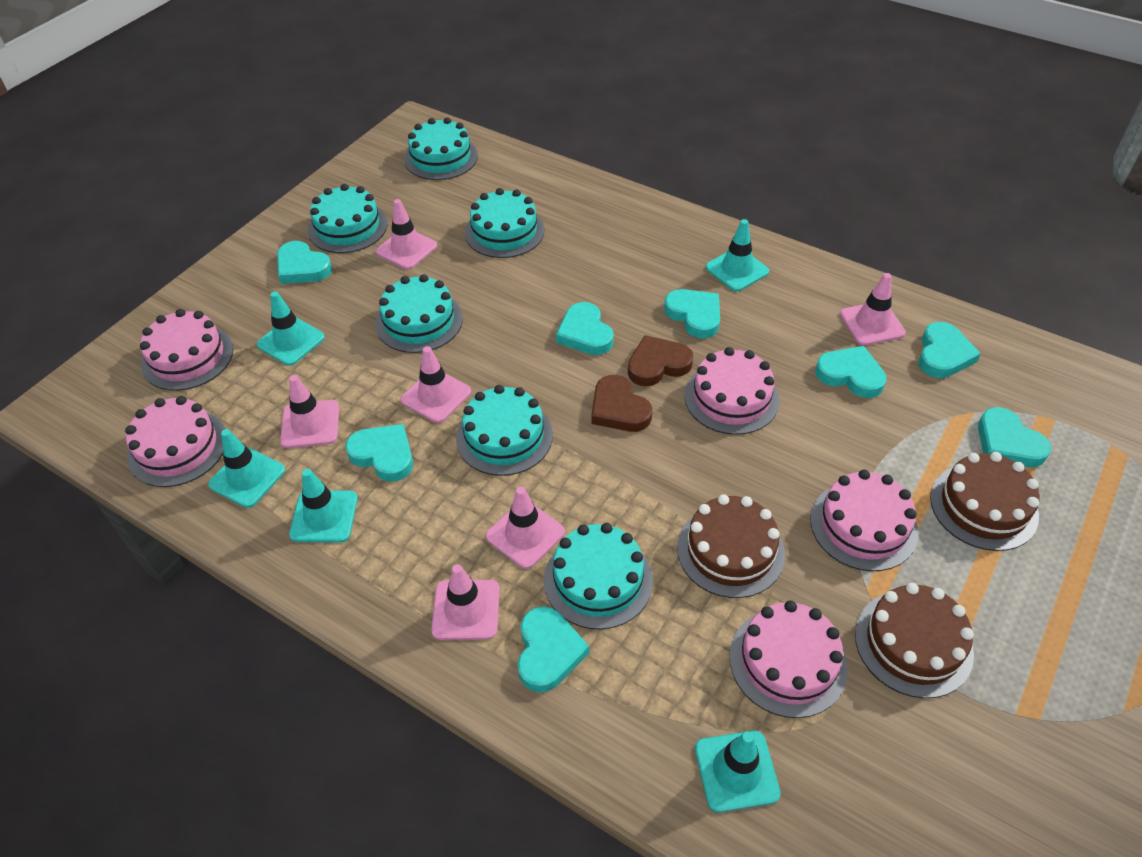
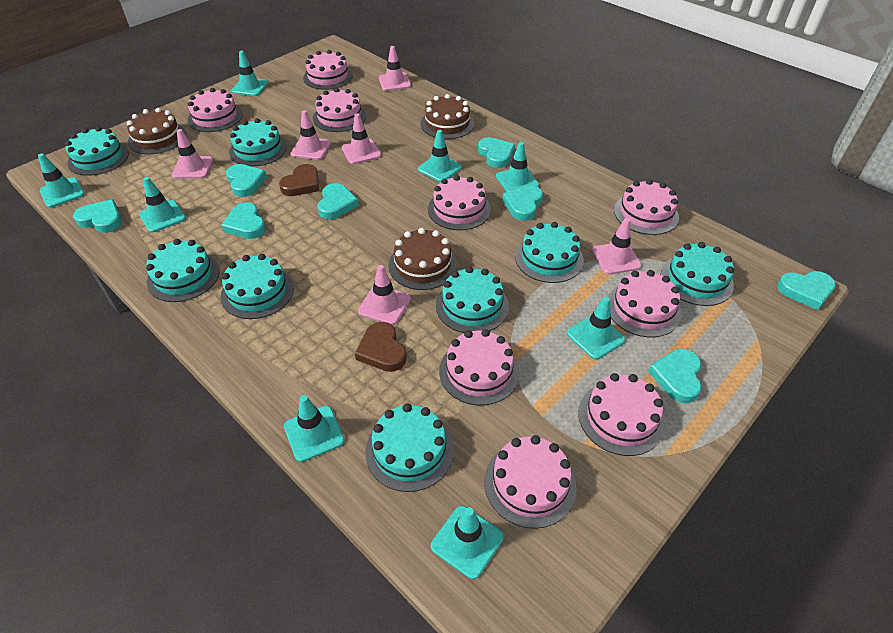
pink cake: [125,396,225,487] [140,309,233,391] [685,347,779,435] [730,600,848,718] [810,469,918,571] = 5 -> [188,88,243,132] [303,50,353,90] [313,88,367,132] [428,175,491,230] [439,329,519,405] [484,435,577,529] [578,373,665,456] [608,270,682,337] [614,179,679,235] = 9
turquoise cake: [308,184,387,253] [375,274,463,353] [404,118,478,180] [456,385,553,476] [465,188,544,258] [544,523,653,630] = 6 -> [65,126,129,176] [146,239,220,302] [221,254,294,319] [229,118,287,166] [366,403,454,492] [436,266,509,333] [515,222,584,283] [661,242,734,306] = 8
turquoise traffic cone: [208,429,285,508] [257,291,325,366] [289,469,358,543] [695,731,781,813] [706,219,769,291] = 5 -> [38,153,85,208] [139,177,186,233] [231,51,268,96] [284,395,345,462] [418,130,462,182] [431,506,504,579] [496,142,539,192] [567,297,626,360] = 8

